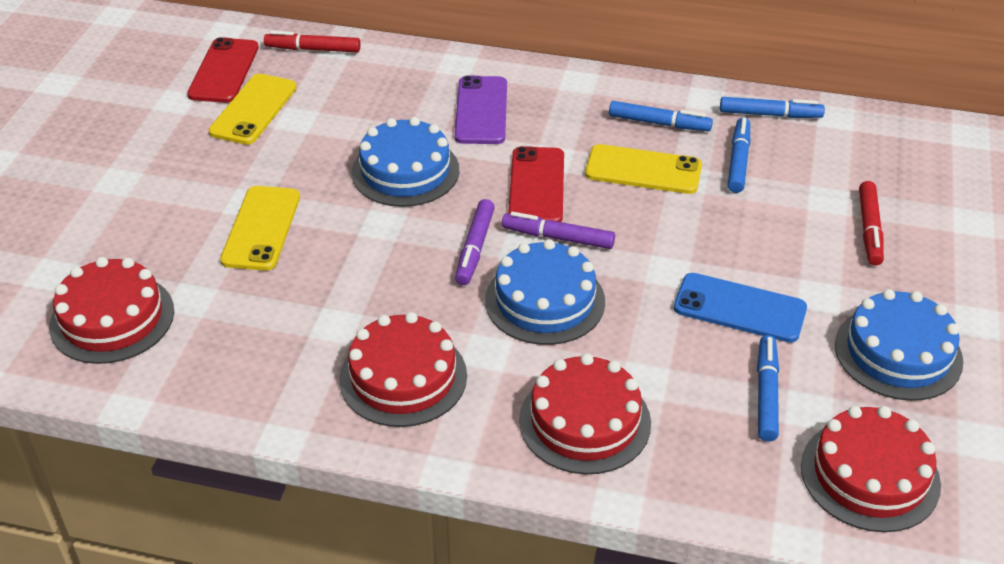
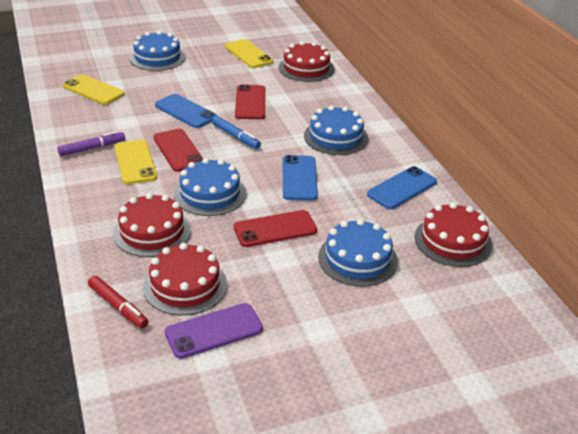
blue cake: [351,117,459,207] [485,239,605,345] [835,289,963,401] = 3 -> [130,31,186,71] [174,158,246,216] [304,105,368,155] [318,219,398,286] = 4
blue marker: [609,101,713,131] [720,97,825,118] [728,118,750,193] [757,335,779,441] = 4 -> [212,116,261,149] = 1
blue phone: [674,273,807,343] = 1 -> [155,94,217,128] [282,155,318,200] [367,166,437,209] = 3
purple marker: [455,199,495,285] [502,212,615,249] = 2 -> [57,131,125,156] = 1
red marker: [264,31,361,52] [859,181,884,266] = 2 -> [88,276,149,329] = 1
red phone: [187,37,259,103] [508,146,564,222] = 2 -> [153,129,203,172] [234,210,317,247] [235,84,265,119] = 3

